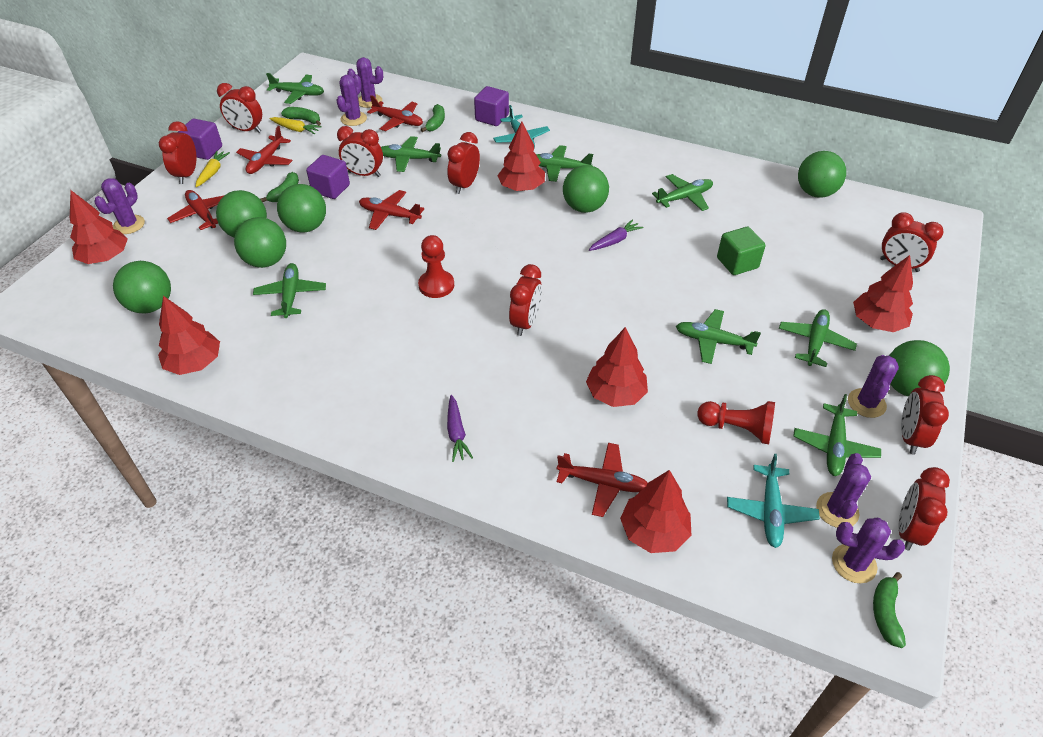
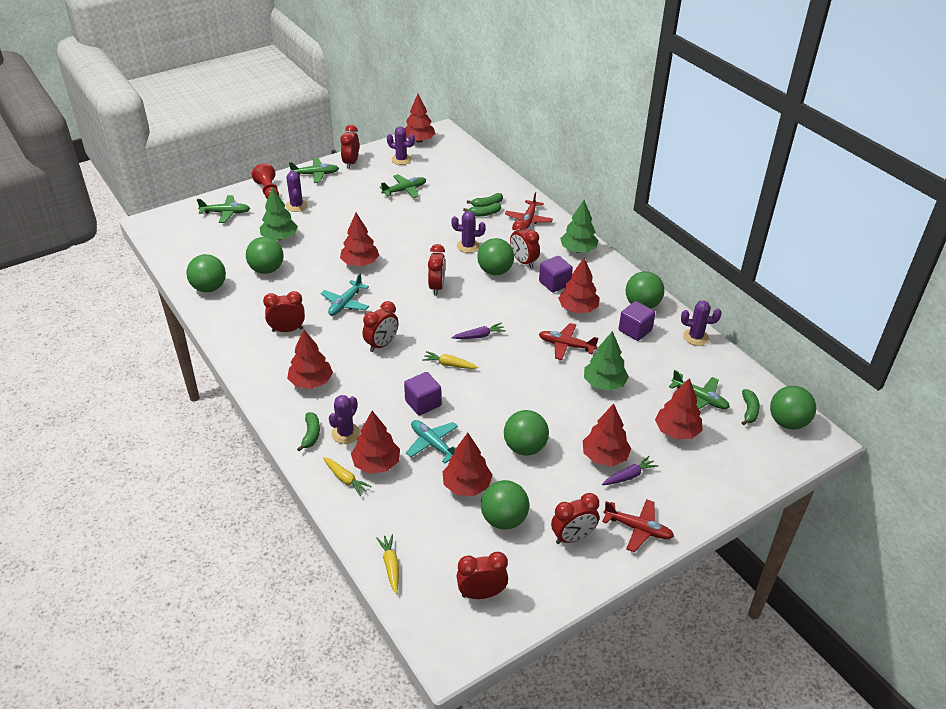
green cube: [717,227,766,275] = 1 -> none = 0
green plane: [253,263,326,318] [266,73,324,104] [381,136,441,172] [536,145,593,182] [652,174,713,211] [676,309,761,364] [779,309,857,367] [793,394,881,476] = 8 -> [197,195,250,223] [289,158,339,183] [380,174,426,199] [669,370,730,409] = 4
green tree: none = 0 -> [260,187,298,240] [560,200,599,253] [584,331,629,391] = 3
purple cactus: [94,178,145,234] [336,74,367,126] [347,57,383,108] [816,453,871,528] [832,518,905,584] [848,355,899,418] = 6 -> [286,170,308,212] [329,395,360,444] [387,126,415,165] [451,211,486,253] [681,300,722,346] = 5
red clock: [159,121,196,184] [217,83,262,133] [337,126,383,177] [447,132,480,194] [509,264,542,336] [880,212,943,272] [898,467,950,551] [901,375,949,455] = 8 -> [263,291,305,332] [340,125,359,169] [363,301,399,352] [428,244,445,295] [456,552,508,599] [510,220,540,268] [551,493,599,544] = 7
red pawn: [418,235,454,298] [697,401,775,444] = 2 -> [251,163,279,199] = 1
red plane: [167,190,225,230] [236,126,292,174] [359,190,424,230] [367,95,423,131] [556,443,648,517] = 5 -> [505,192,553,229] [539,323,598,360] [602,499,674,552] = 3
red tree: [70,190,128,264] [158,296,220,375] [497,121,545,191] [586,327,648,407] [620,470,691,553] [853,255,913,332] = 6 -> [287,329,333,389] [340,213,379,266] [351,411,400,474] [405,94,435,143] [442,433,492,496] [558,258,599,313] [583,404,631,466] [655,378,703,439] = 8
yellow carrot: [195,151,230,187] [270,117,322,134] = 2 -> [323,457,372,496] [376,534,399,594] [422,351,478,369] = 3

